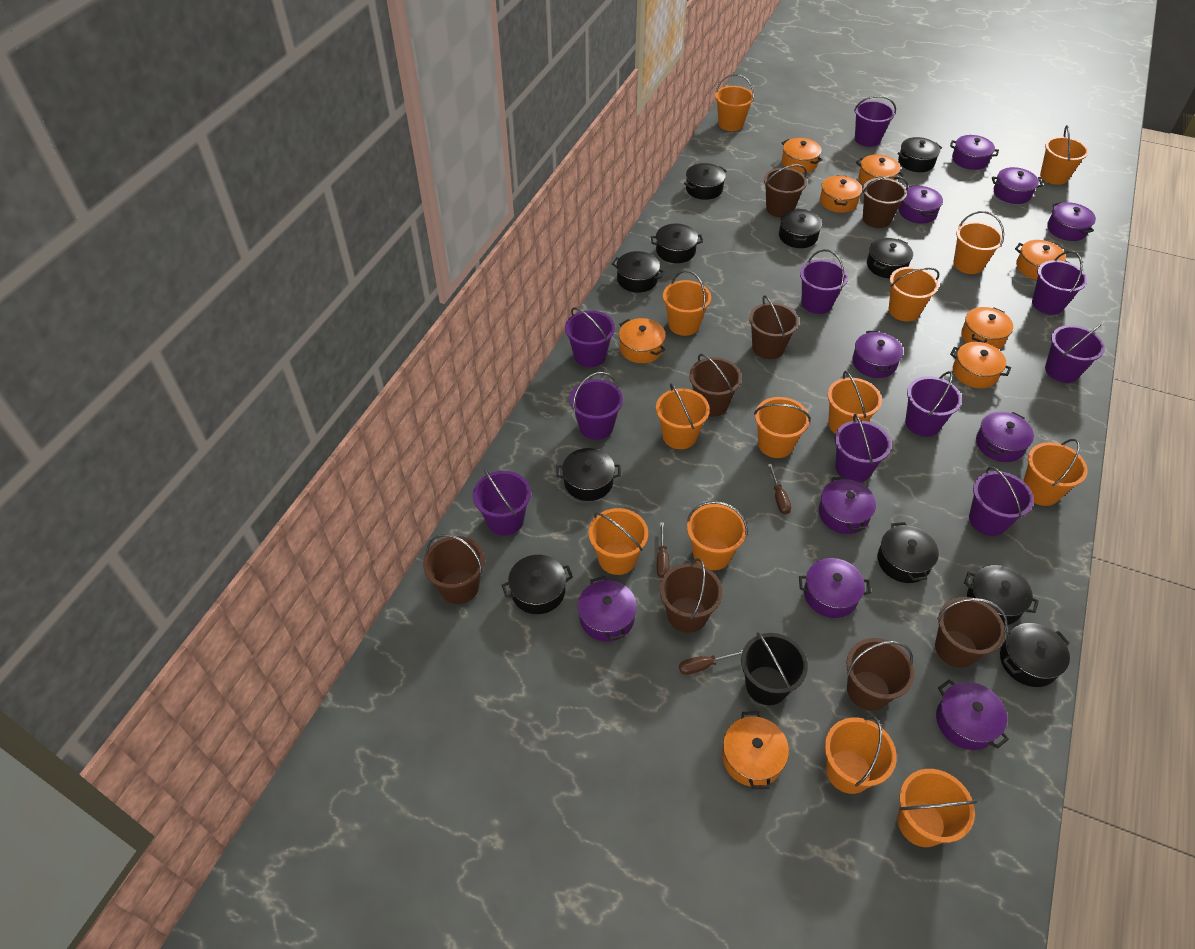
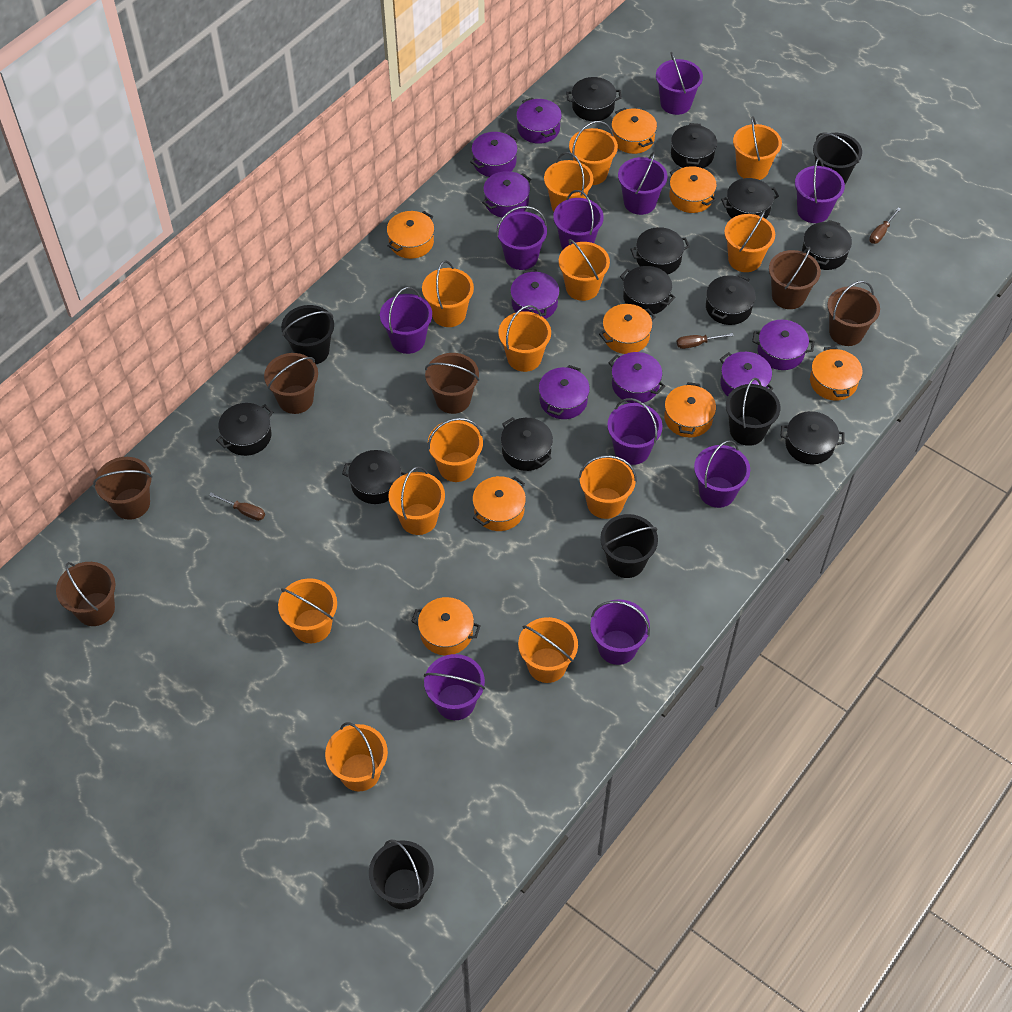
black bucket: [741,632,808,705] = 1 -> [281,305,334,364] [369,839,434,910] [600,514,658,578] [726,378,780,446] [813,133,862,184] = 5
brown bucket: [423,534,485,604] [660,558,723,633] [689,354,742,417] [749,295,799,359] [764,164,807,217] [846,638,915,711] [863,175,908,228] [935,597,1008,668] = 8 -> [56,562,116,626] [93,457,152,520] [264,353,318,414] [425,353,479,414] [769,247,821,309] [827,281,880,346] = 6
purple pot: [578,576,637,641] [799,558,871,618] [819,476,876,534] [852,331,903,378] [899,185,943,223] [936,679,1009,750] [950,135,999,170] [976,412,1034,462] [992,167,1043,204] [1047,202,1096,241] = 10 -> [470,132,519,177] [482,171,531,217] [510,269,560,319] [516,98,562,144] [539,365,590,419] [609,352,665,403] [720,352,773,396] [752,320,815,370] = 8

